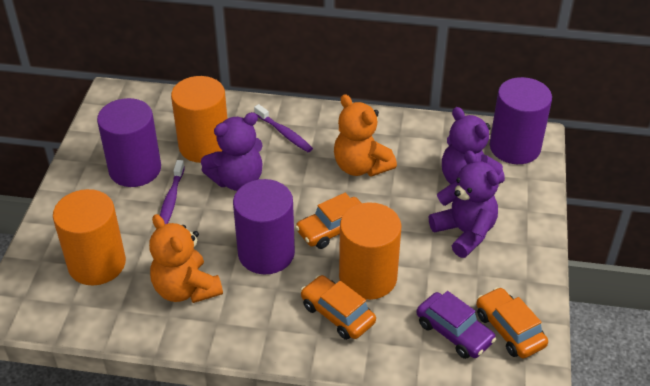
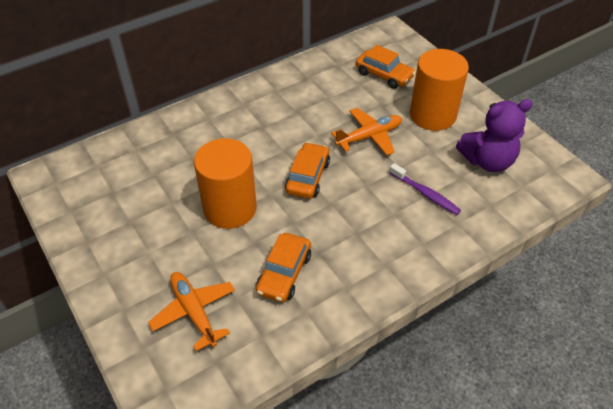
orange cylinder: [53,189,126,285] [171,76,228,163] [339,202,401,300] = 3 -> [194,138,257,229] [410,49,469,131] = 2
orange plane: none = 0 -> [148,272,235,351] [331,108,402,155] = 2
orange teddy bear: [149,214,223,303] [334,94,397,177] = 2 -> none = 0
purple car: [416,291,496,359] = 1 -> none = 0
purple cylinder: [97,98,161,187] [233,179,295,274] [490,77,552,164] = 3 -> none = 0
purple teddy bear: [201,112,263,191] [429,151,499,258] [442,107,505,184] = 3 -> [456,99,533,172] = 1
purple toothbrush: [160,160,185,224] [254,104,313,152] = 2 -> [389,163,461,215] = 1

